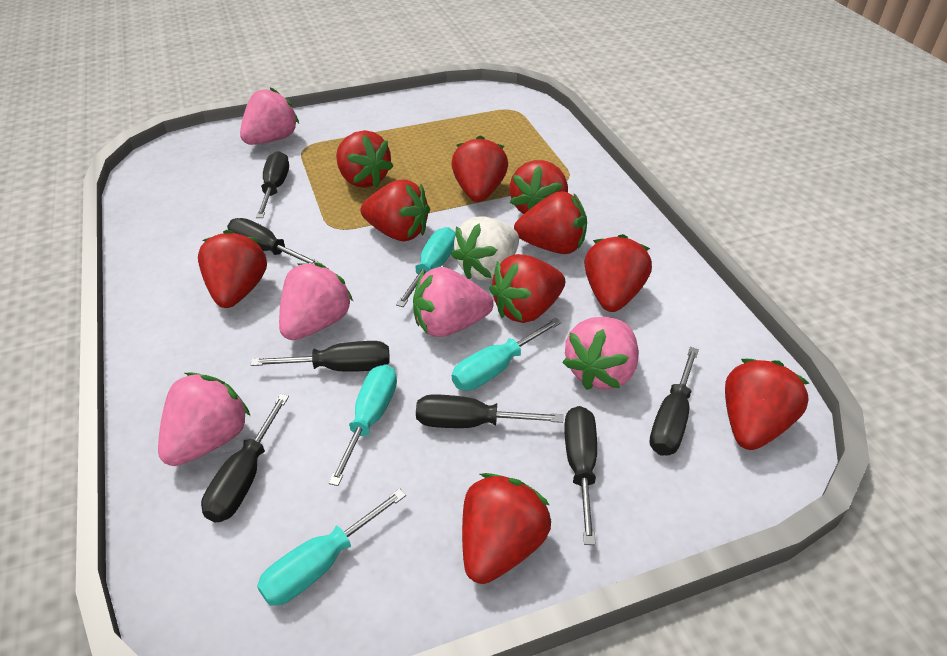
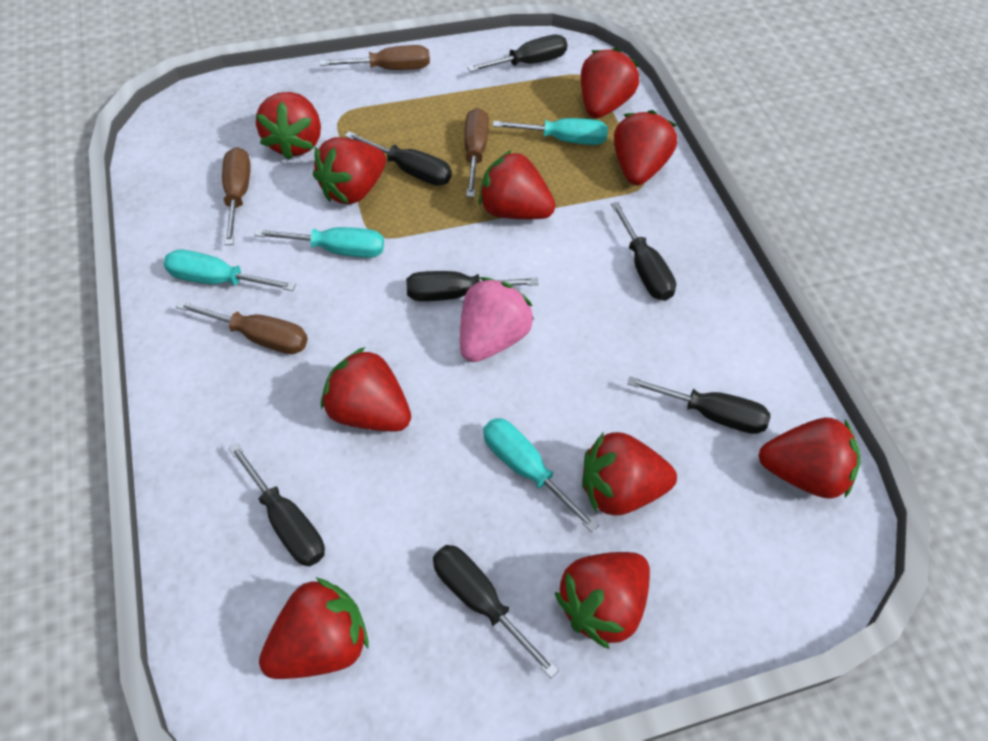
brown screwdriver: none = 0 -> [176,300,308,354] [222,147,251,245] [320,45,430,70] [464,108,489,197] = 4
pink strawberry: [158,373,250,466] [240,87,299,145] [279,262,353,340] [413,267,493,337] [562,317,639,390] = 5 -> [460,277,534,362] = 1
white strawberry: [451,216,519,281] = 1 -> none = 0

